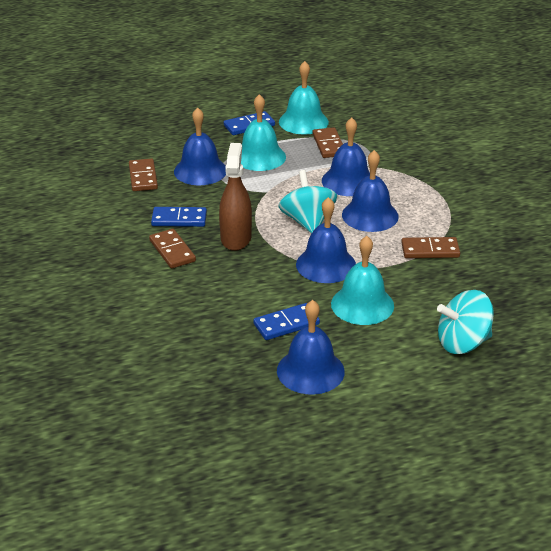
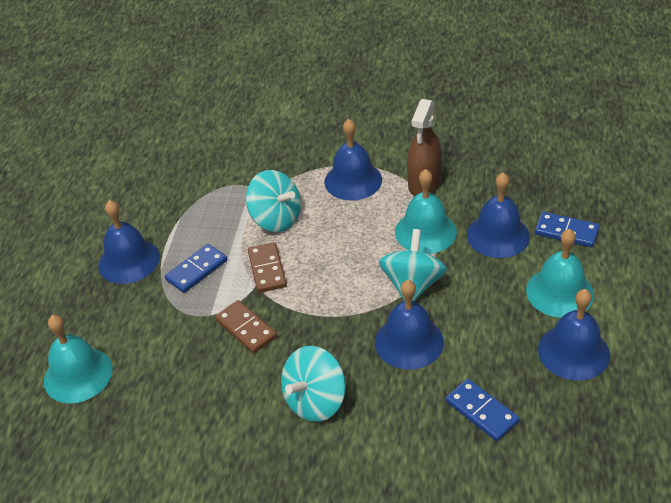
brown domino: [129,158,158,191] [149,229,196,269] [312,127,343,158] [401,237,460,258] = 4 -> [215,300,277,354] [248,242,287,293] = 2
turquoise spinning top: [278,170,337,233] [437,290,494,354] = 2 -> [246,170,301,232] [281,346,346,422] [379,229,447,301] = 3

